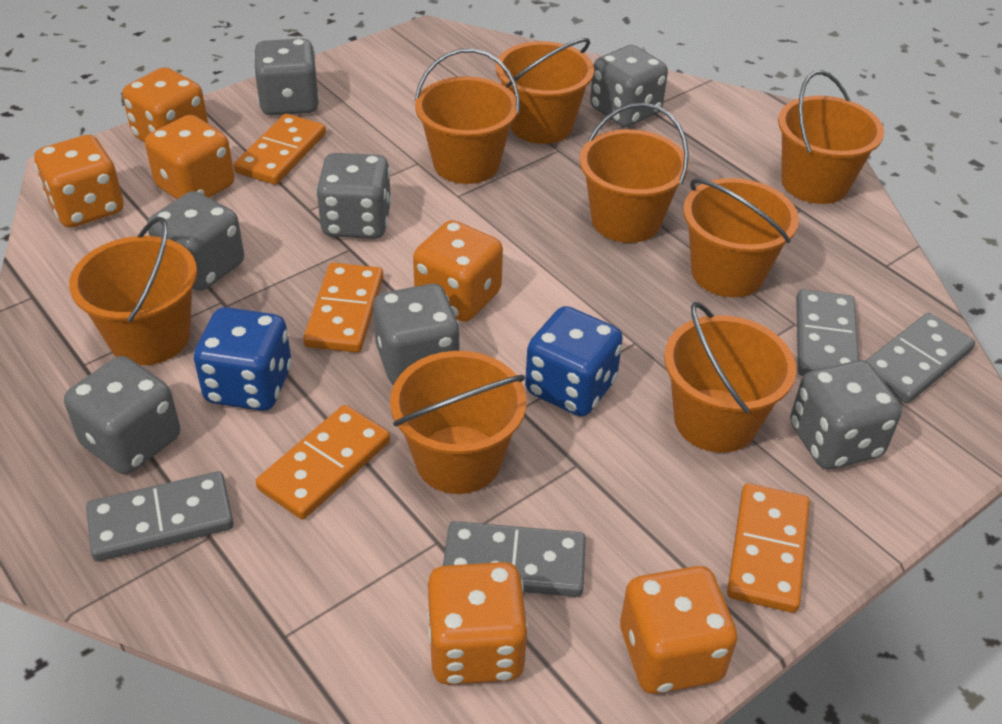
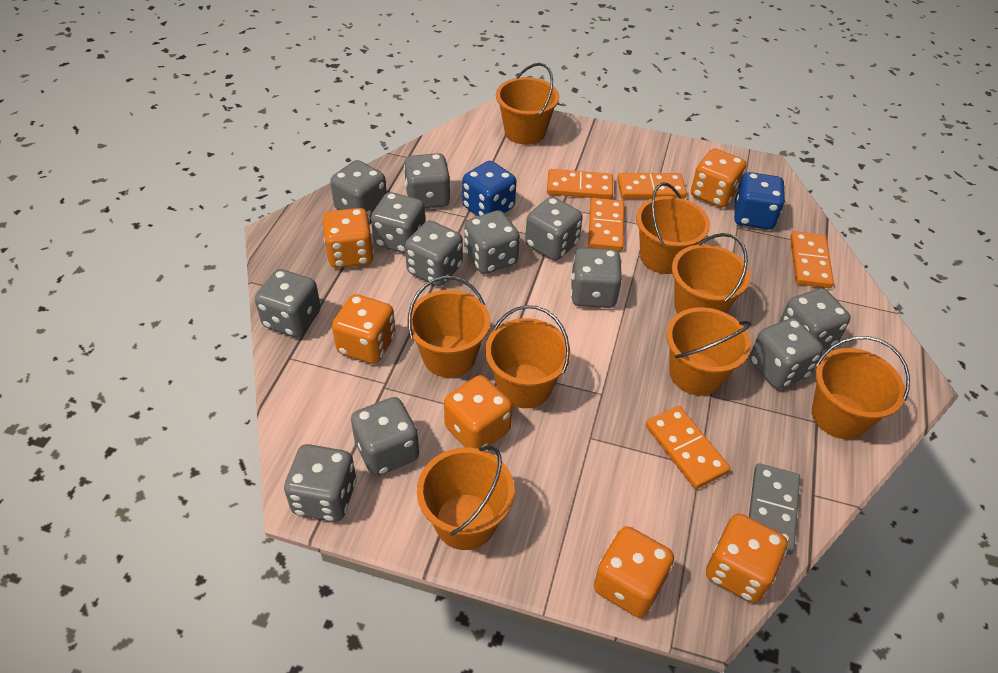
grey dice: [64,356,180,474] [147,191,244,291] [254,38,319,116] [316,153,392,239] [373,284,460,385] [590,45,668,127] [790,360,902,469] = 7 -> [255,269,321,337] [284,444,357,522] [330,160,387,218] [351,397,419,476] [371,192,425,254] [404,153,451,208] [405,221,463,286] [464,210,520,274] [525,197,583,261] [571,248,622,308] [749,318,823,389] [779,288,851,350] = 12
grey domino: [86,471,234,561] [443,521,586,597] [796,289,859,376] [866,313,975,404] = 4 -> [749,463,800,555] = 1
orange domino: [234,114,326,185] [256,405,390,519] [303,263,383,353] [727,483,810,613] = 4 -> [547,169,613,199] [588,198,624,251] [617,173,687,199] [646,406,730,489] [790,231,834,288] = 5

